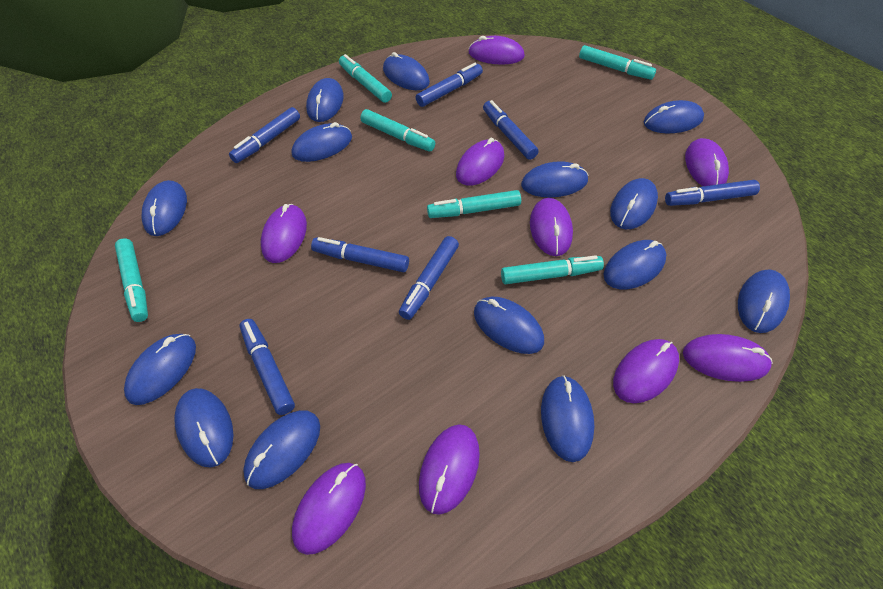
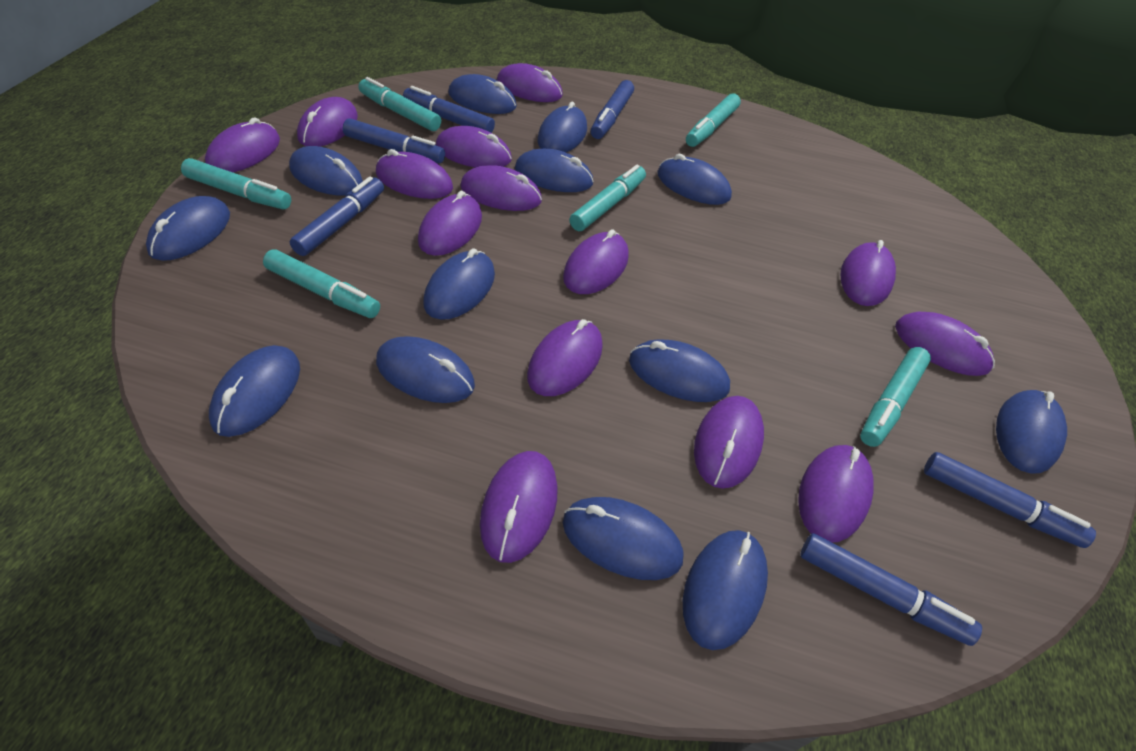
blue marker: [229,107,300,163] [240,319,295,415] [311,237,409,272] [399,236,459,320] [416,63,483,107] [483,100,539,160] [665,180,760,206] = 7 -> [289,177,384,256] [343,118,445,163] [403,86,495,133] [591,80,634,139] [800,533,982,646] [924,452,1096,548] = 6
blue mouse: [124,334,196,405] [141,180,187,236] [174,388,233,467] [243,410,320,489] [292,122,352,162] [306,78,344,122] [383,52,430,90] [474,297,544,354] [521,161,589,197] [541,375,594,462] [603,240,666,289] [610,178,658,229] [644,100,704,133] [738,269,790,333] = 14 -> [146,196,230,261] [209,345,300,437] [289,146,363,195] [376,336,475,403] [423,248,495,320] [448,74,517,114] [515,149,594,192] [538,102,587,152] [563,497,683,580] [629,339,730,402] [657,154,732,205] [683,530,768,650] [996,390,1067,474] = 13
purple mouse: [261,204,307,263] [292,463,366,555] [419,424,480,515] [456,138,504,186] [468,36,525,65] [530,198,573,256] [613,339,679,403] [683,334,773,382] [685,138,729,186] = 9 -> [205,117,280,172] [297,97,358,147] [376,149,453,199] [418,191,482,256] [436,126,512,168] [460,165,542,211] [480,451,558,563] [497,63,563,102] [527,319,603,396] [563,229,629,294] [694,396,764,489] [798,445,874,543] [840,240,896,306] [895,312,995,376] = 14

